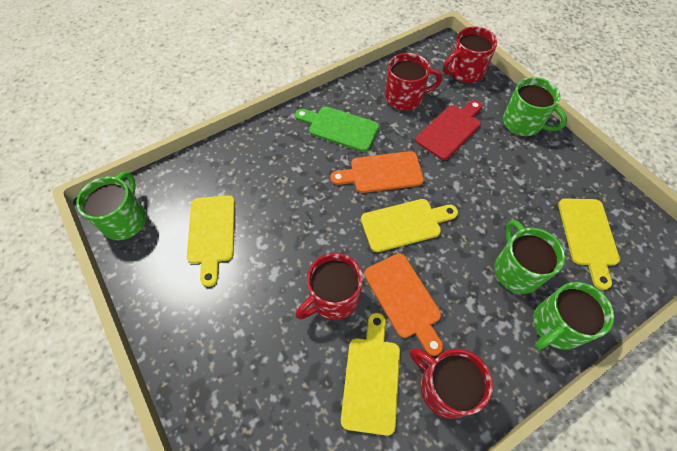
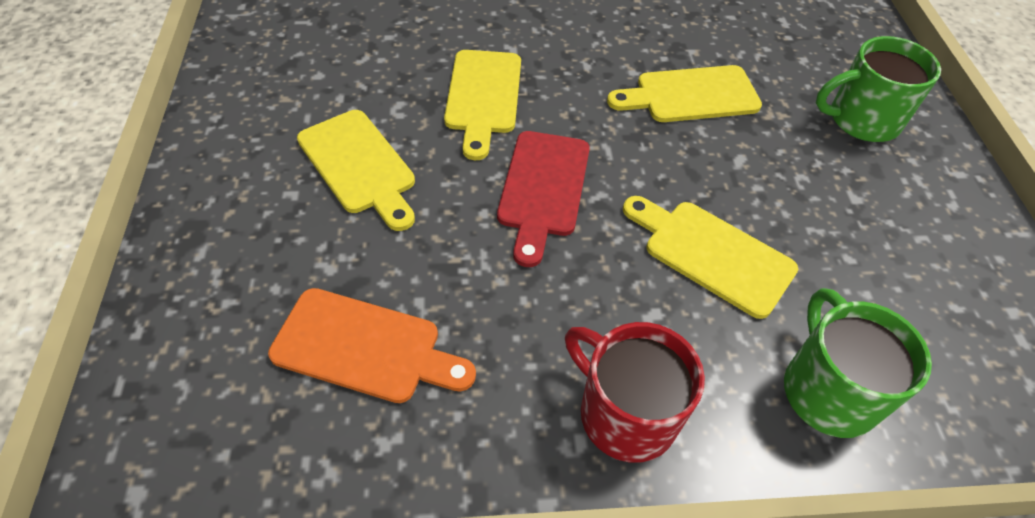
green cutting board: [295,106,379,152] = 1 -> none = 0
green mug: [76,172,146,240] [494,220,565,294] [503,77,567,136] [533,282,614,350] = 4 -> [784,288,932,438] [816,36,941,142] = 2
orange cutting board: [330,151,424,193] [364,253,443,356] = 2 -> [268,288,476,403] = 1
red mug: [296,253,363,320] [385,53,442,110] [410,348,493,419] [443,26,497,83] = 4 -> [565,322,705,463] = 1

